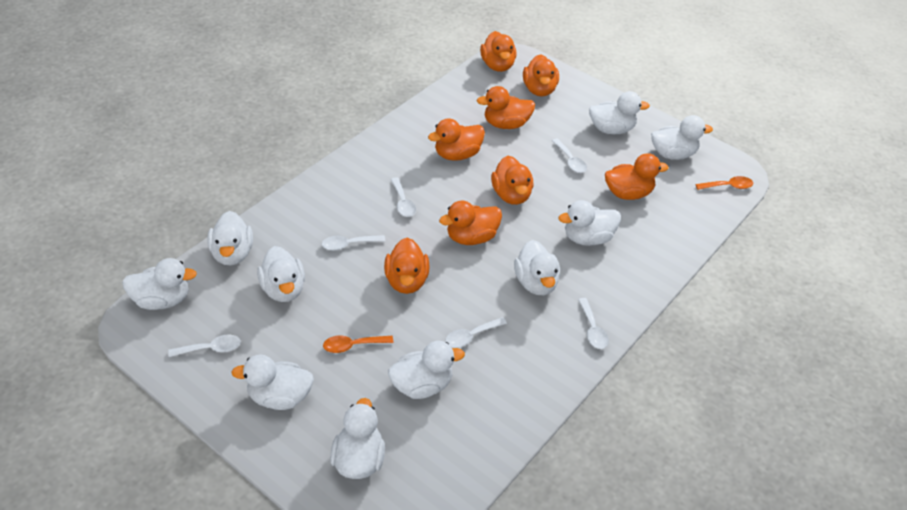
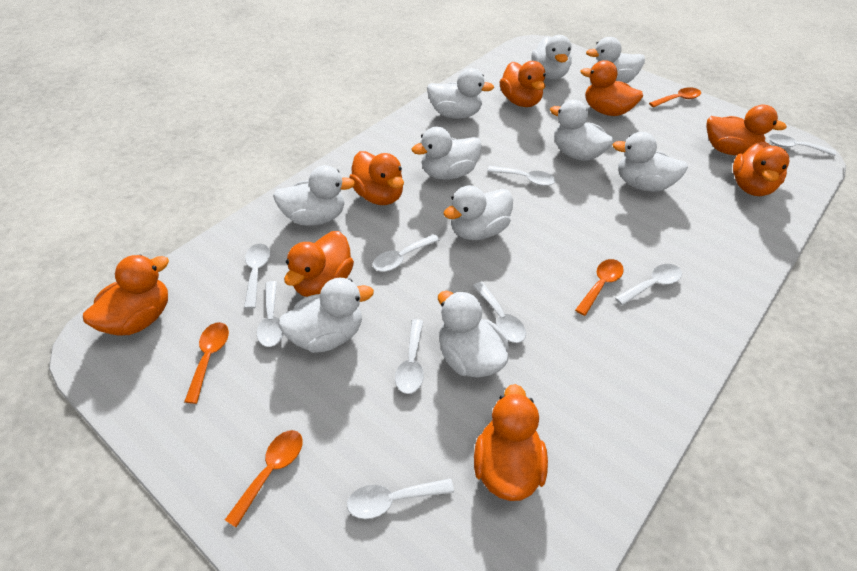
orange spoon: [323,335,393,353] [696,176,753,190] = 2 -> [184,322,229,404] [225,430,303,527] [575,259,624,316] [649,87,701,108] = 4
white spoon: [168,335,241,357] [322,235,386,251] [391,178,416,217] [445,317,507,348] [552,139,587,173] [578,298,609,349] = 6 -> [244,244,270,309] [256,281,284,347] [347,478,454,519] [373,234,440,272] [395,319,424,394] [473,282,526,343] [487,166,556,186] [615,264,682,305] [768,134,836,156] = 9

